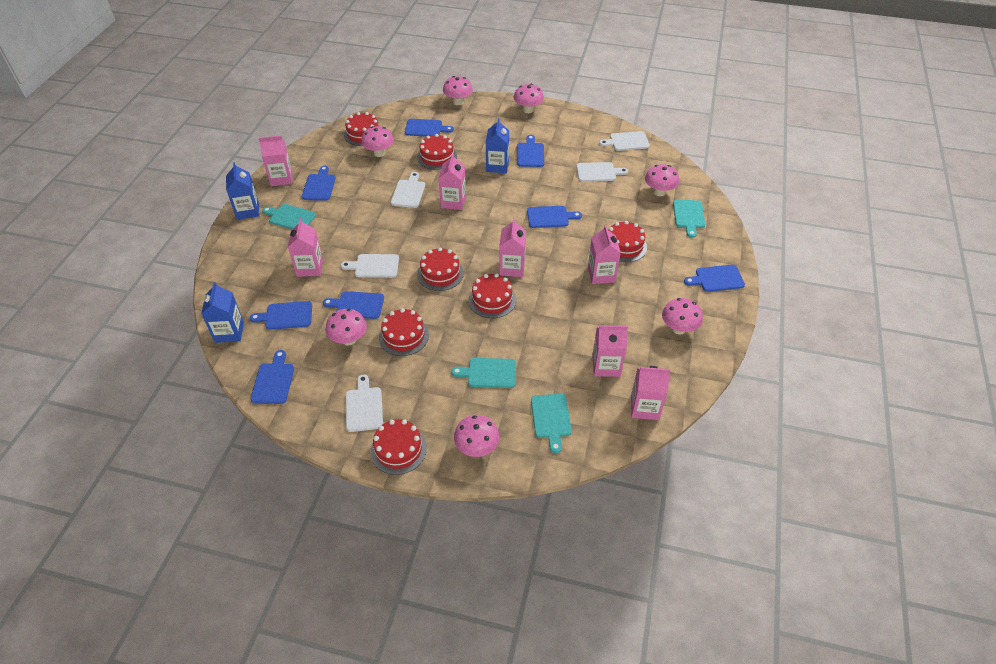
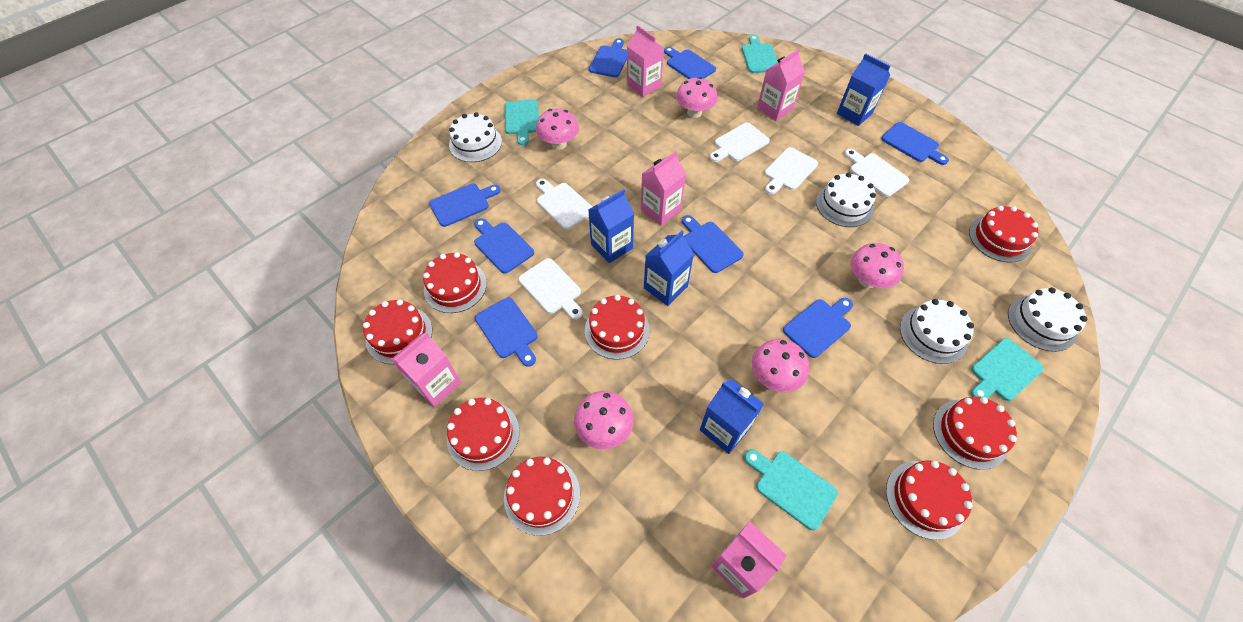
blue carton: [201,282,244,343] [226,162,260,220] [486,118,509,173] = 3 -> [588,189,634,263] [644,230,694,306] [700,379,764,454] [837,53,890,126] = 4
pink carton: [259,136,292,186] [288,218,323,277] [439,153,466,210] [499,218,526,277] [588,225,621,284] [592,325,628,377] [631,366,670,420] = 7 -> [391,332,461,407] [627,25,664,97] [641,151,686,226] [711,521,787,599] [757,49,805,121] = 5
pink mushroom: [326,309,367,346] [361,126,394,157] [443,76,473,105] [454,415,500,457] [514,84,544,113] [645,164,679,196] [662,298,703,334] = 7 -> [536,108,579,150] [574,391,634,449] [676,77,717,118] [752,339,809,392] [850,243,904,288] = 5
red cake: [344,112,379,146] [370,419,427,475] [379,308,429,356] [417,134,457,170] [417,247,464,291] [468,273,516,318] [609,221,647,262] = 7 -> [363,299,432,364] [423,252,487,313] [447,398,520,471] [504,457,580,536] [585,295,650,360] [886,460,973,540] [933,397,1017,470] [969,206,1038,263] = 8
white cake: none = 0 -> [449,112,502,162] [816,173,876,227] [900,299,974,364] [1008,288,1087,352] = 4

